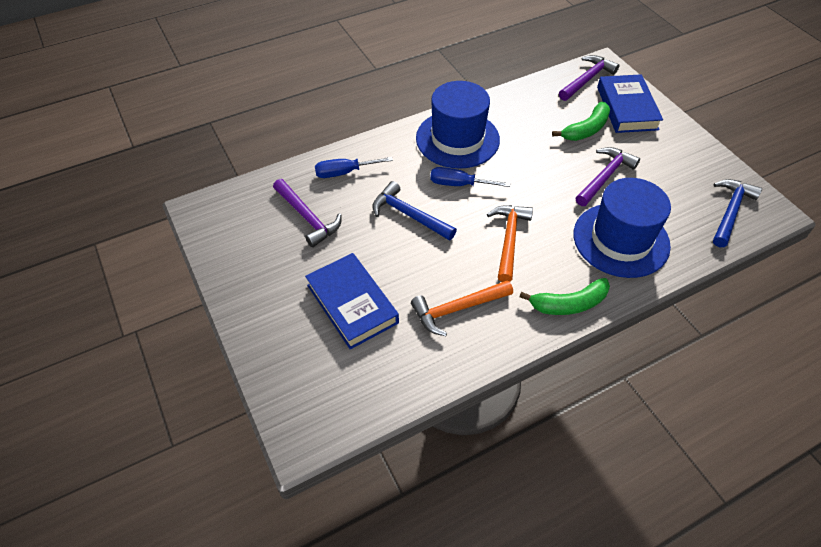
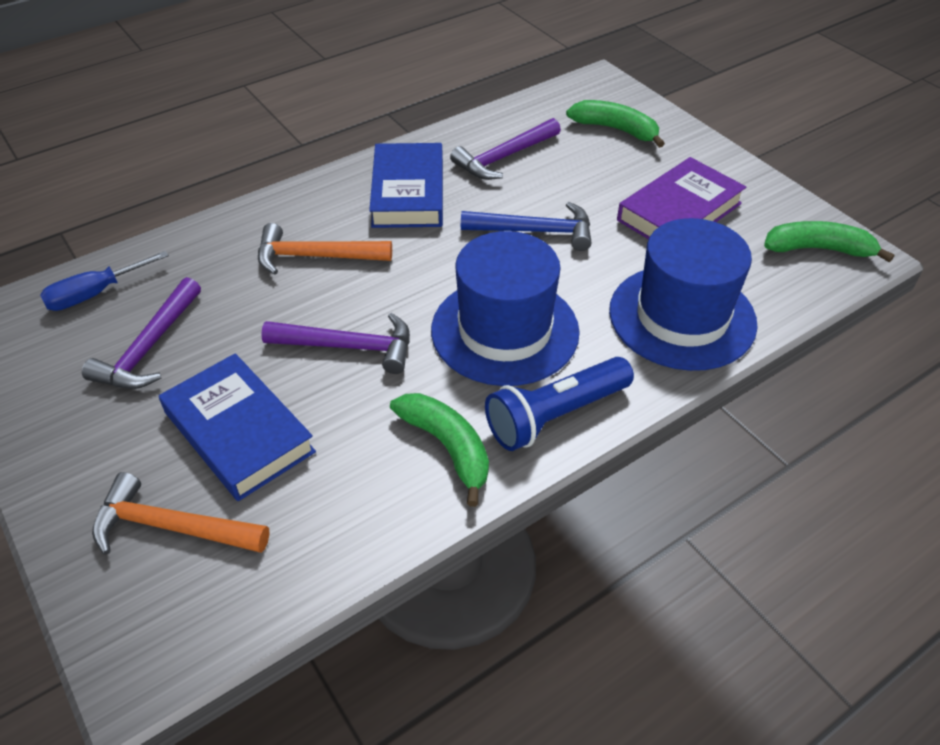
blue flashlight: none = 0 -> [485,357,634,451] = 1
blue hammer: [372,181,457,241] [713,179,762,247] = 2 -> [461,202,592,251] = 1
blue screwdriver: [315,157,393,178] [430,167,510,187] = 2 -> [40,251,169,311] = 1
green banana: [519,278,610,315] [552,102,610,141] = 2 -> [390,393,489,507] [566,100,665,148] [764,221,894,262] = 3
purple book: none = 0 -> [617,157,746,240] = 1

